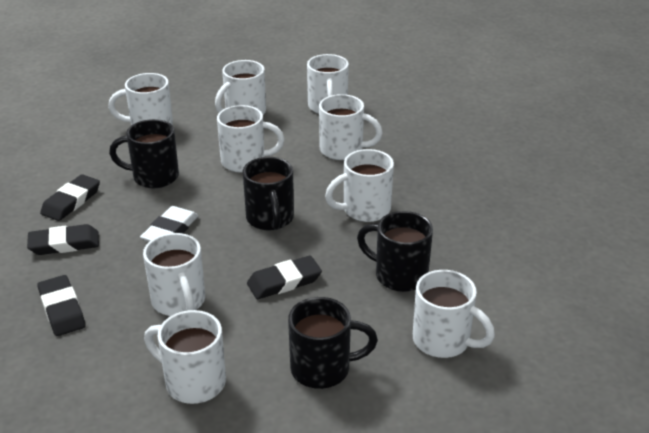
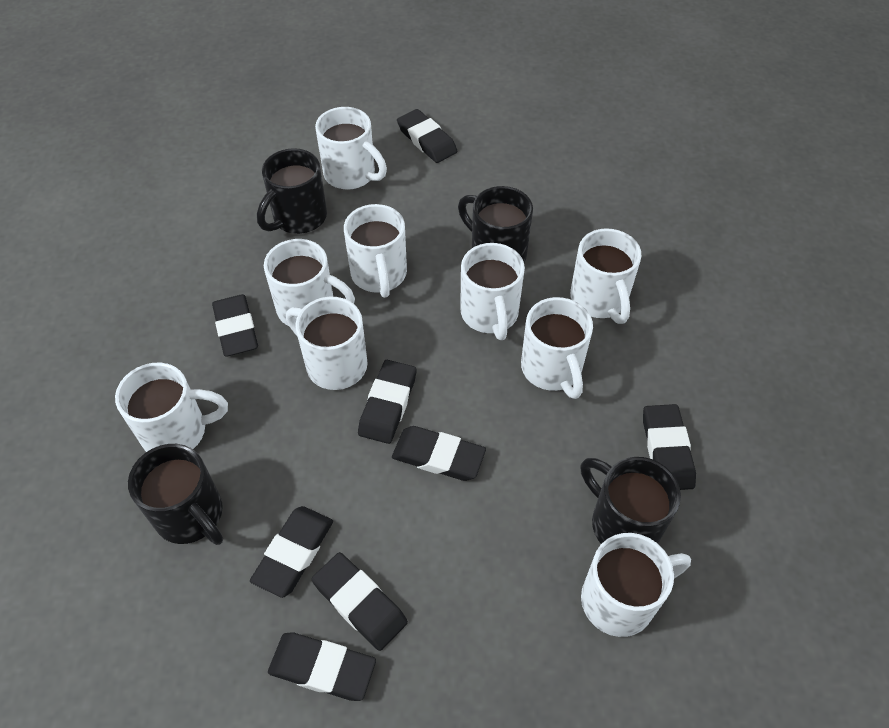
black eraser: [27,224,99,255] [37,275,86,336] [40,174,100,221] [247,255,322,299] = 4 -> [212,294,258,357] [250,506,333,598] [268,632,376,701] [312,552,408,651] [358,360,416,444] [392,426,486,481] [397,109,457,163] [643,404,696,490] = 8
white eraser: [140,206,198,242] = 1 -> none = 0

